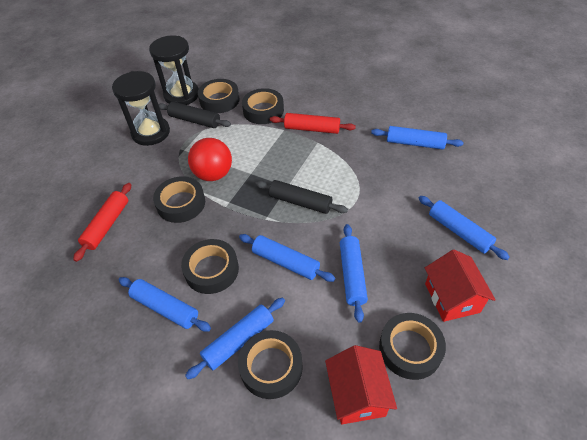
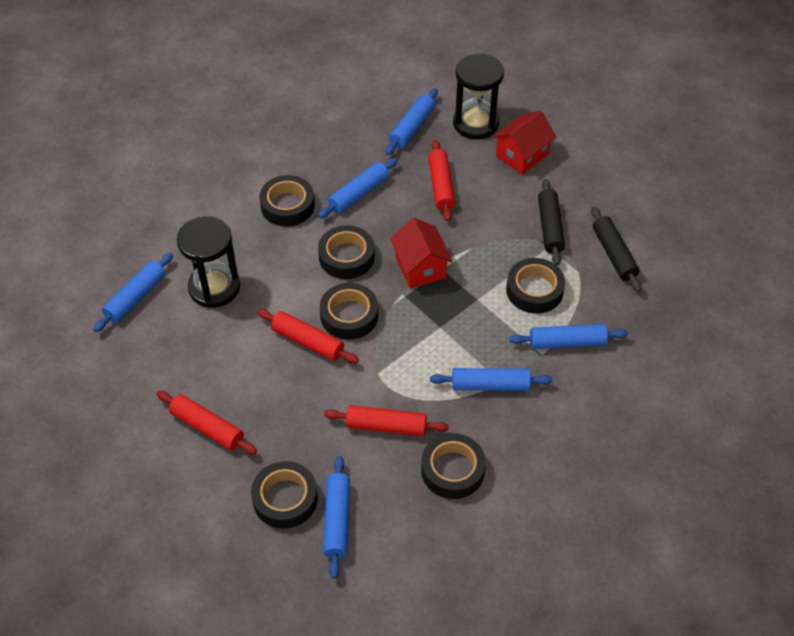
red ball: [188,138,232,181] = 1 -> none = 0
red rolling pin: [73,183,131,262] [270,113,356,134] = 2 -> [157,391,257,454] [257,309,359,363] [324,405,449,436] [428,140,455,221] = 4

